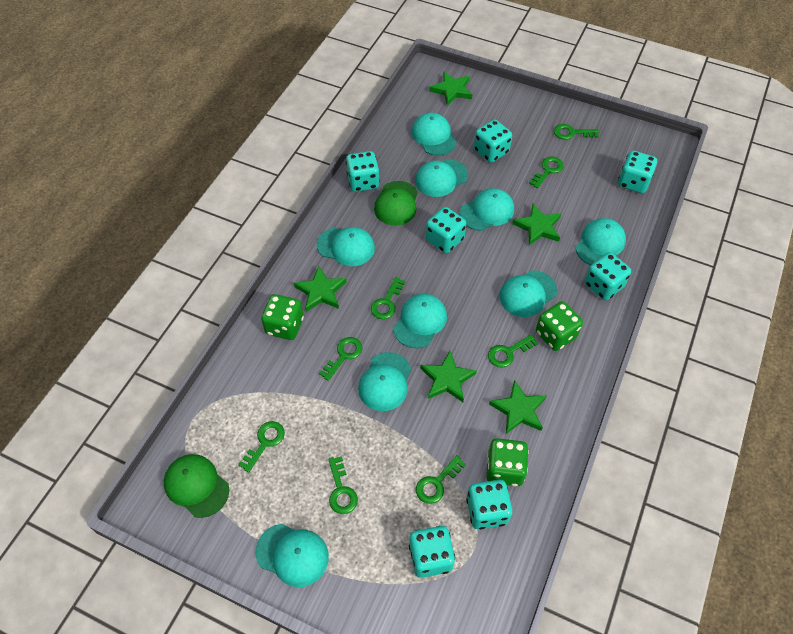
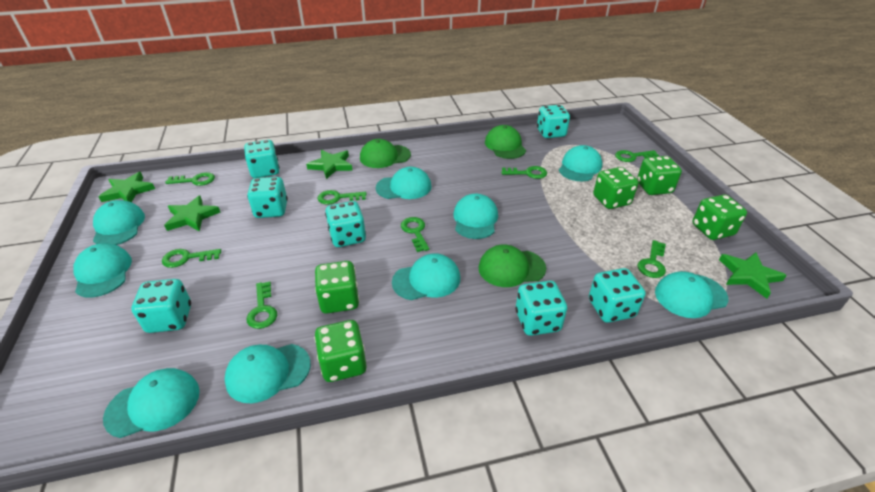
green cap: [164,454,229,518] [374,181,418,226] = 2 -> [360,139,411,168] [478,244,546,287] [485,125,526,159] = 3
green dice: [261,294,304,340] [486,438,529,486] [536,301,583,351] = 3 -> [314,320,367,382] [315,261,359,314] [593,167,638,209] [637,156,682,195] [692,195,747,240] = 5
green star: [294,266,347,312] [420,351,477,402] [429,71,472,106] [489,380,546,434] [512,204,561,245] = 5 -> [99,172,155,202] [164,196,220,232] [306,150,353,179] [719,252,787,299] = 4

